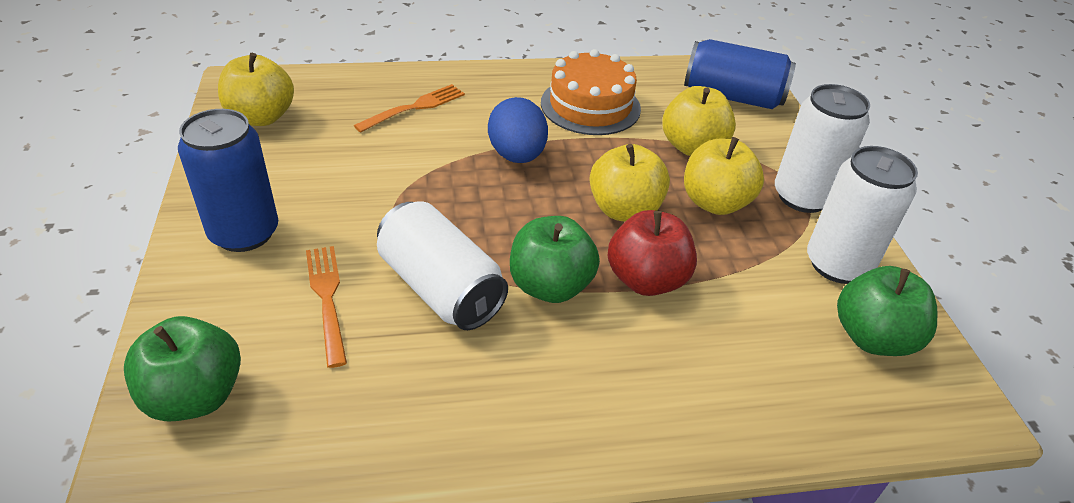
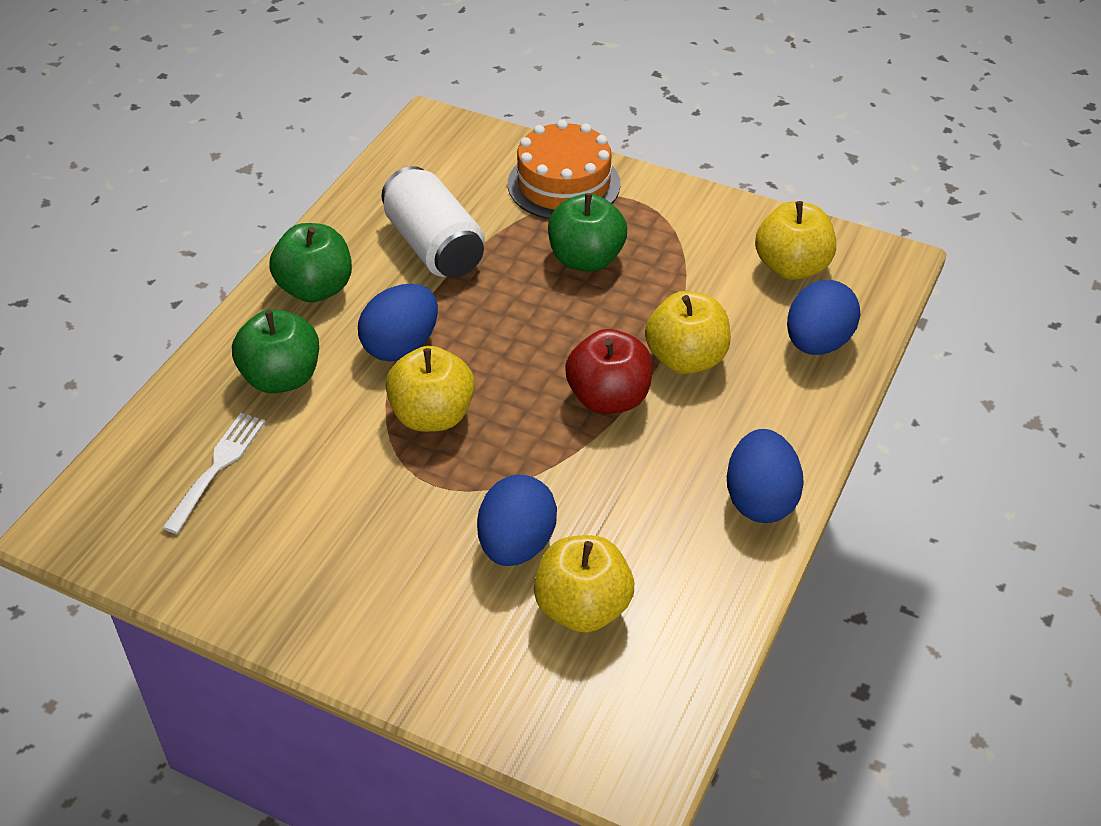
blue can: [178,109,278,252] [684,39,796,109] = 2 -> none = 0
blue egg: [488,97,548,163] = 1 -> [358,284,438,362] [477,474,557,566] [727,429,804,523] [787,280,861,355] = 4
orange fork: [306,246,347,368] [354,84,465,132] = 2 -> none = 0
white can: [377,201,508,330] [775,84,870,213] [807,146,918,284] = 3 -> [381,166,485,278] = 1
white fork: none = 0 -> [162,413,265,534] = 1

